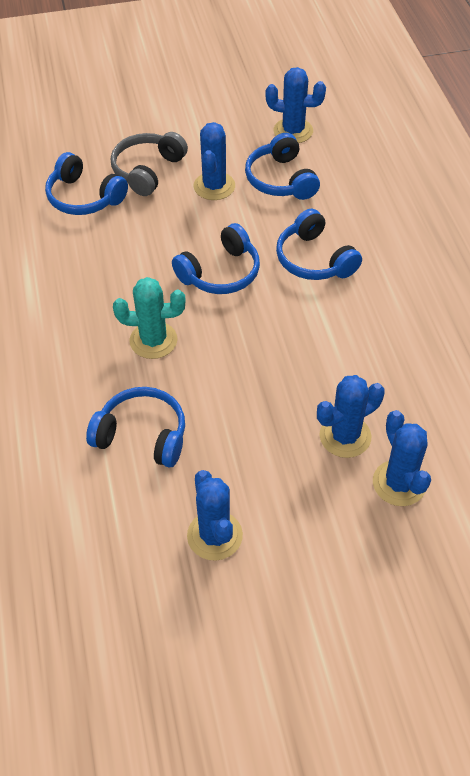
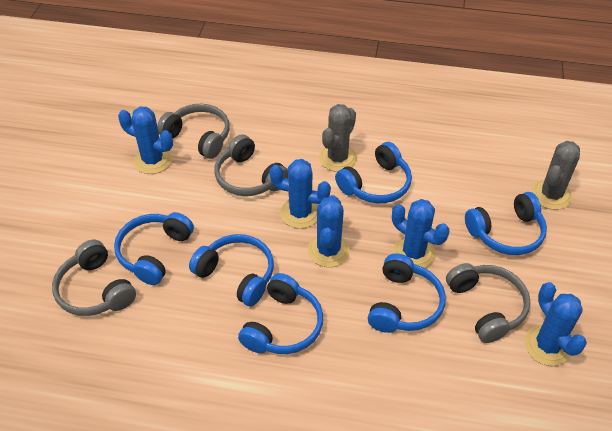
blue headphones: [45,152,128,215] [86,387,185,468] [172,223,260,294] [245,133,320,200] [276,209,362,280] = 5 -> [114,212,194,285] [189,234,274,306] [238,273,323,354] [335,142,412,203] [368,253,446,333] [465,192,547,255] = 6
grey cactus: none = 0 -> [319,104,357,172] [531,141,580,210] = 2
grey headphones: [111,132,188,196] = 1 -> [52,240,136,316] [157,104,230,159] [215,134,288,196] [446,263,530,343] = 4
turquoise cactus: [113,277,186,359] = 1 -> none = 0

